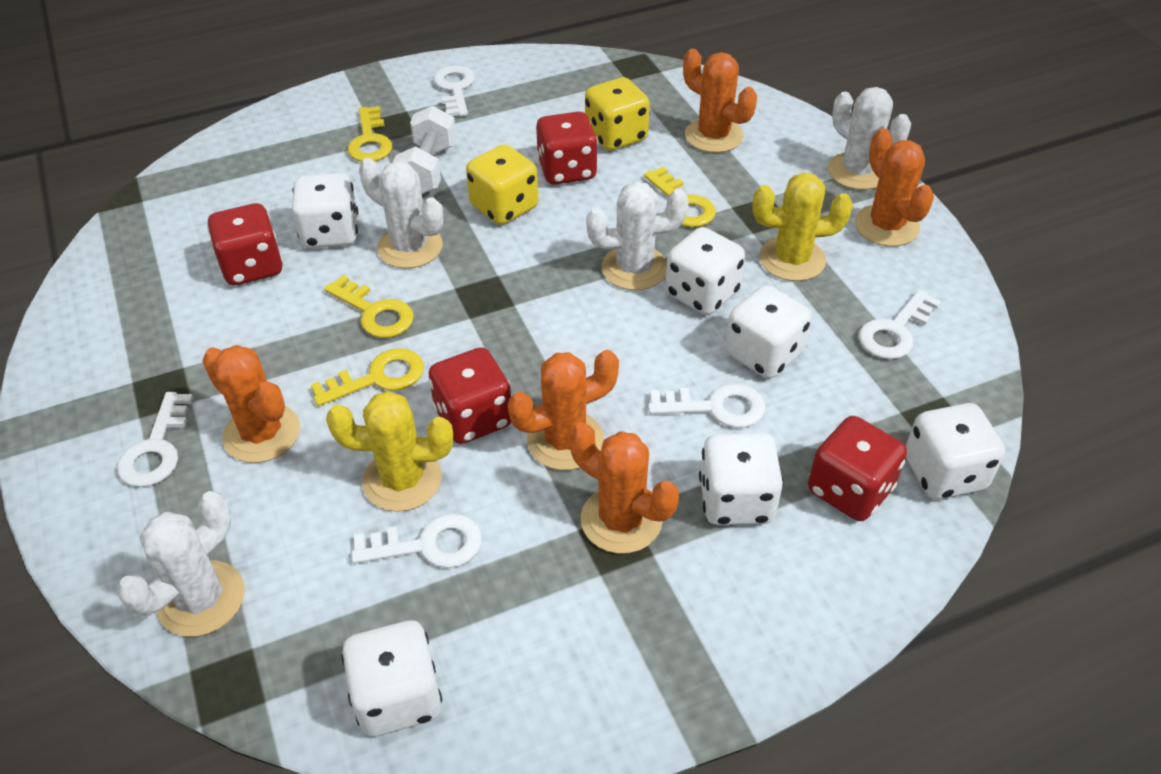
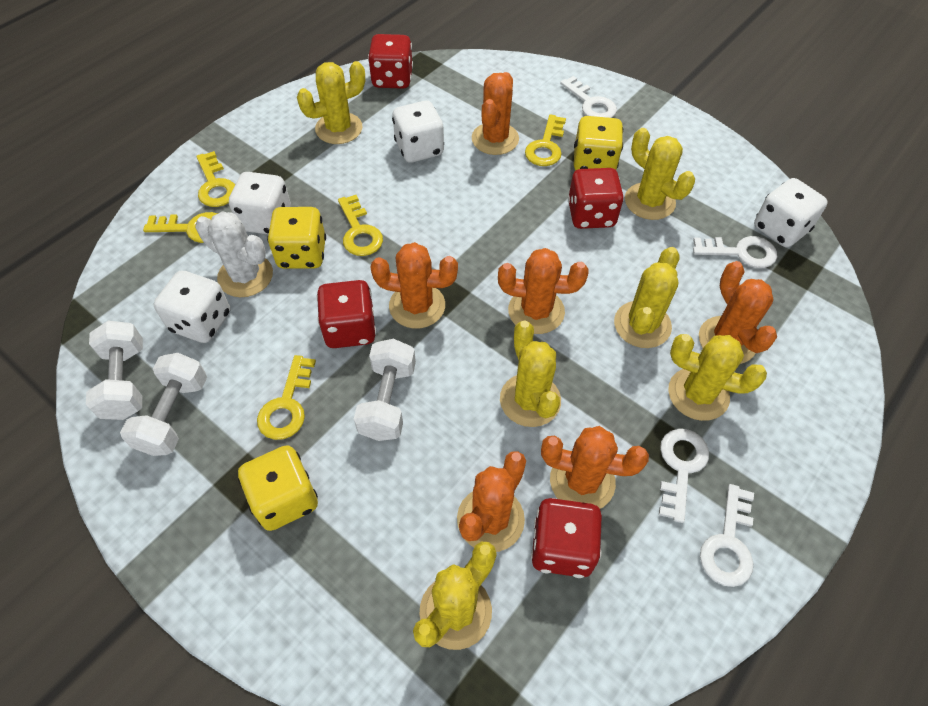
orange cactus: [202,345,300,463] [508,350,619,470] [570,422,679,554] [683,49,757,153] [854,128,934,246] = 5 -> [370,242,458,328] [457,451,526,552] [472,72,519,155] [498,248,589,334] [541,426,649,509] [699,261,777,364] = 6
white cactus: [117,491,245,637] [359,158,443,269] [586,181,688,290] [828,87,911,190] = 4 -> [195,212,273,297] = 1
white dice: [292,173,358,248] [341,620,442,737] [665,227,745,315] [699,433,784,525] [725,285,811,378] [906,403,1005,500] = 6 -> [154,271,230,343] [229,172,291,235] [392,101,444,163] [754,178,828,247] = 4
white dumbbell: [393,106,457,194] = 1 -> [86,321,143,420] [120,353,207,456] [354,339,416,441] = 3
white key: [117,392,194,487] [351,514,482,568] [433,65,475,116] [648,383,765,428] [859,290,941,359] = 5 -> [560,76,617,118] [659,429,709,523] [693,236,777,268] [700,484,754,587] = 4
yellow cactus: [326,391,453,512] [752,173,853,281] = 2 -> [297,61,365,144] [413,542,497,650] [500,320,561,427] [614,247,680,348] [625,128,695,220] [668,334,767,421] = 6
yellow dice: [466,144,538,225] [585,77,650,151] = 2 -> [238,445,318,531] [267,207,326,269] [574,116,623,171] = 3
yellow key: [311,348,424,406] [324,275,414,338] [347,106,393,162] [644,167,716,227] = 4 -> [143,212,218,243] [196,151,235,207] [257,355,316,440] [338,195,383,256] [525,114,566,166] = 5

